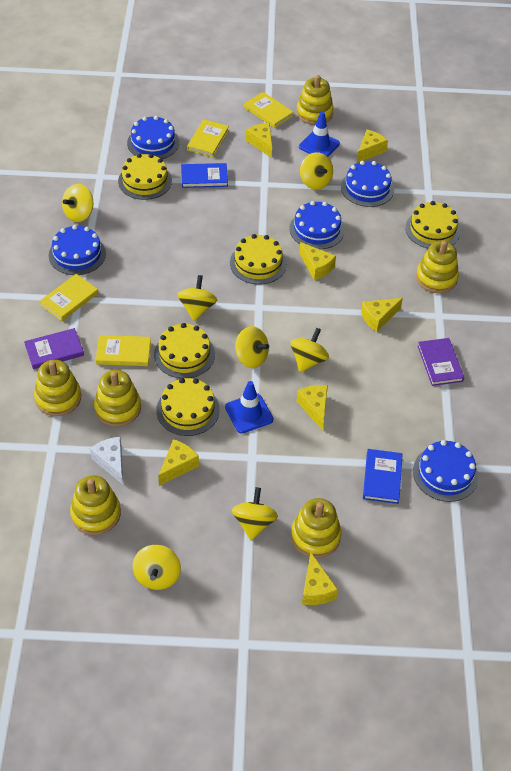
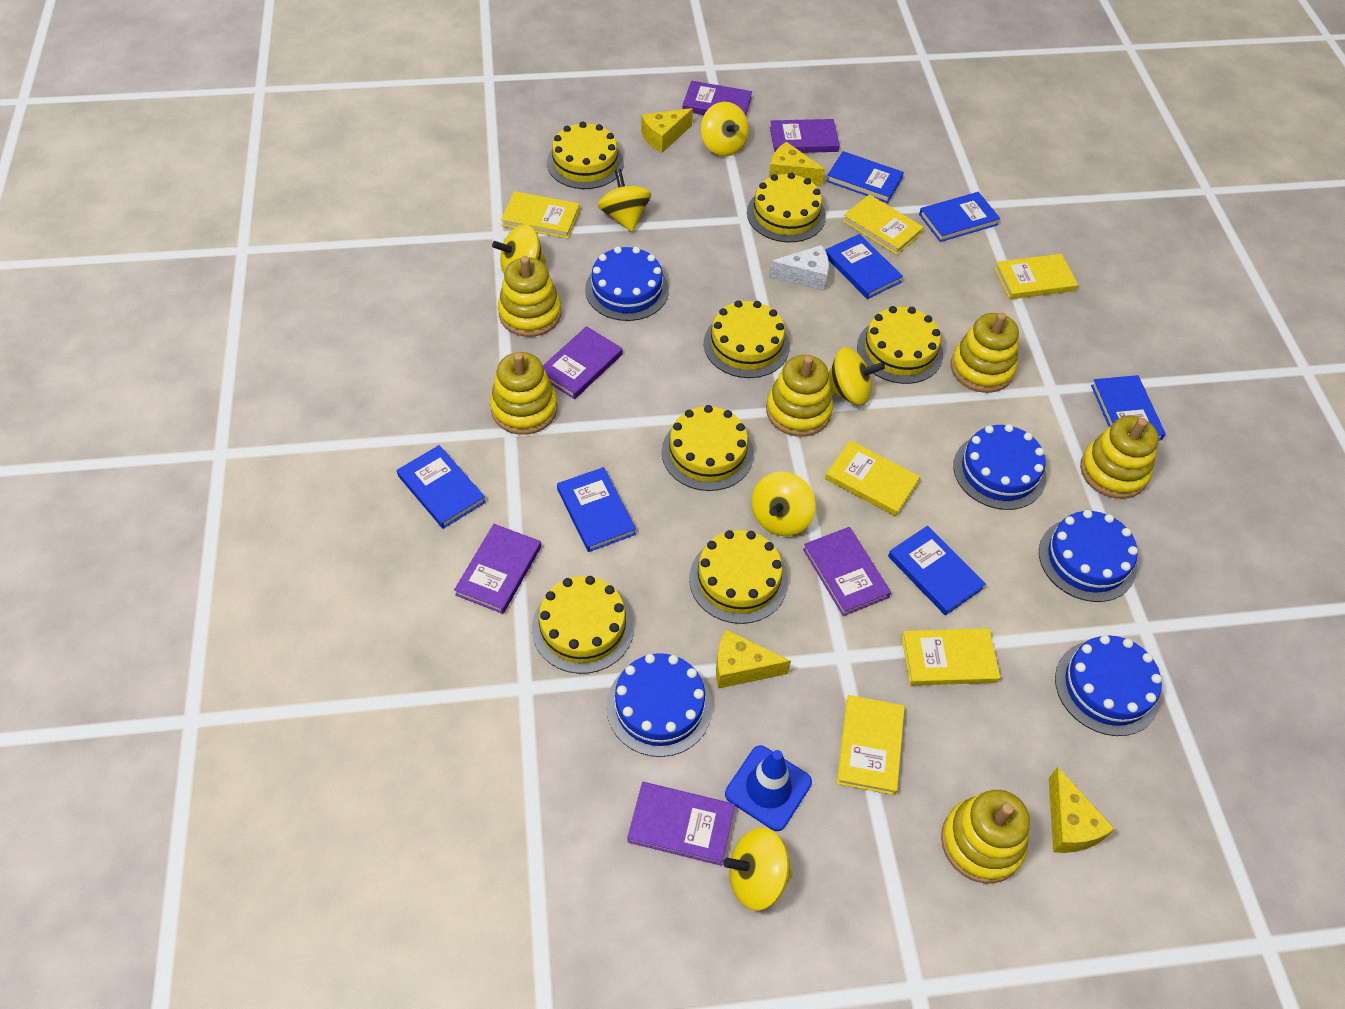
blue book: [181,163,228,188] [363,449,403,504] = 2 -> [397,445,486,529] [557,467,636,552] [825,234,903,299] [826,151,904,203] [888,526,986,615] [919,192,1000,242] [1091,375,1166,440] = 7
blue traffic cone: [225,381,273,433] [299,111,340,157] = 2 -> [725,746,812,831] = 1
purple book: [24,328,84,369] [418,338,464,386] = 2 -> [454,524,541,614] [543,326,622,399] [627,782,735,866] [683,81,752,115] [770,119,840,153] [803,527,891,616] = 6
yellow book: [40,274,98,321] [95,335,151,366] [187,119,229,157] [244,92,293,128] = 4 -> [501,191,580,239] [825,440,920,516] [837,695,905,795] [843,194,924,255] [902,628,1000,685] [994,254,1078,299] = 6
yellow cake: [118,154,172,200] [154,323,215,378] [156,378,220,436] [230,234,287,284] [405,201,461,248] = 5 -> [532,576,634,674] [547,122,624,189] [662,405,754,491] [689,530,788,624] [704,300,790,378] [747,172,826,242] [857,306,943,384] = 7
yellow cheese: [158,439,199,486] [246,123,272,158] [297,385,328,431] [299,242,336,280] [302,552,338,605] [357,129,388,163] [361,298,403,332] = 7 -> [641,108,693,153] [716,629,791,689] [769,142,825,186] [1049,767,1115,853] = 4
yellow spinning top: [62,184,93,222] [133,545,181,590] [177,275,217,321] [232,487,278,541] [235,326,269,368] [290,328,329,373] [300,152,333,190] = 7 -> [492,224,546,273] [598,169,652,232] [701,102,749,156] [723,827,793,911] [751,471,816,536] [829,347,885,406] = 6

